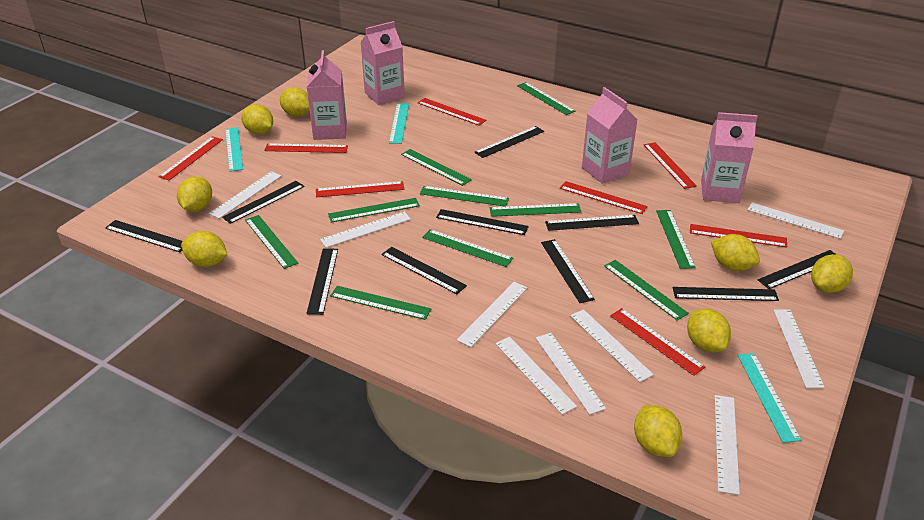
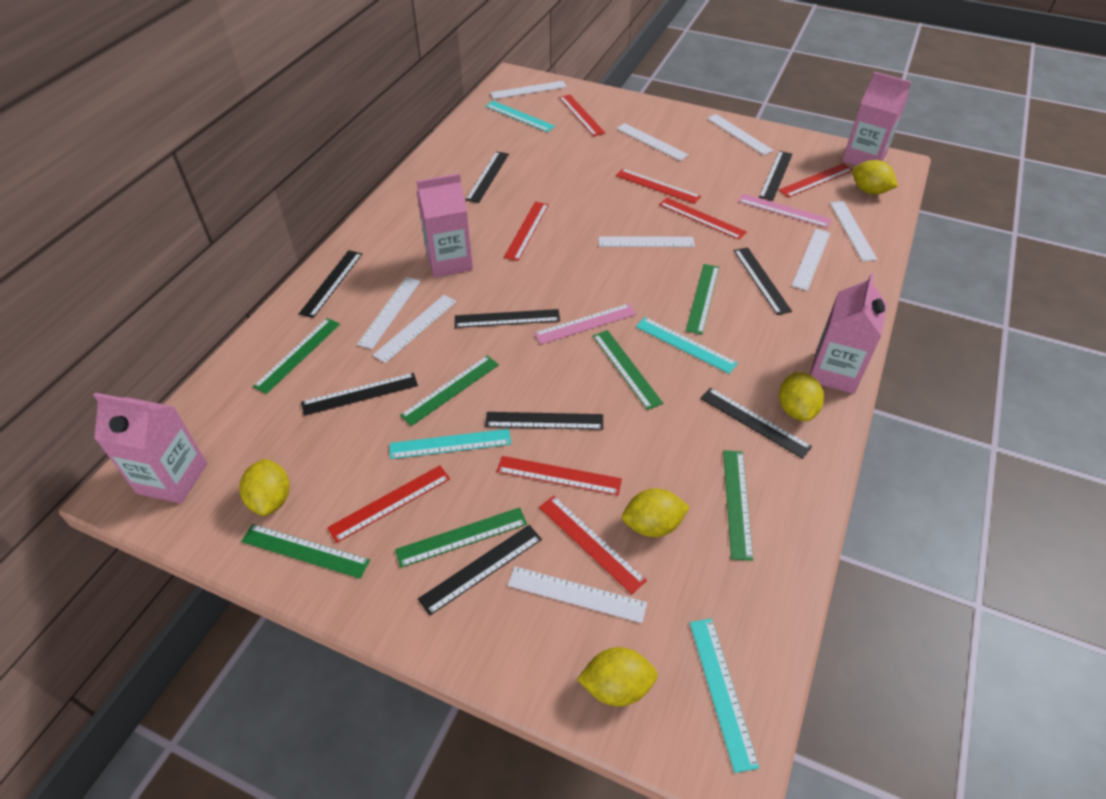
black ruler: [105,220,183,252] [222,181,305,224] [306,248,338,315] [381,247,467,294] [436,209,529,235] [474,126,544,158] [541,239,595,303] [545,215,639,231] [673,287,779,301] [758,250,837,289] = 10 -> [299,250,362,318] [301,373,418,416] [418,525,542,616] [455,309,560,328] [466,151,509,203] [485,412,603,430] [700,388,812,459] [734,247,792,315] [759,151,792,201] = 9
green ruler: [245,215,298,269] [328,198,420,222] [330,286,431,320] [401,149,472,186] [420,186,509,207] [422,229,513,267] [490,203,581,217] [517,82,575,115] [604,260,689,320] [656,210,696,269] = 10 -> [241,524,370,579] [253,318,340,394] [395,507,527,568] [400,355,499,426] [593,330,663,410] [686,264,719,334] [723,450,753,561] = 7
pink ruler: none = 0 -> [534,304,636,344] [738,194,832,228] = 2
turquoise ruler: [225,127,243,172] [389,103,409,144] [737,353,802,443] = 3 -> [390,429,511,459] [485,101,555,132] [636,317,738,374] [690,619,759,773] = 4
yellow lemon: [177,176,212,211] [181,231,228,267] [241,104,273,134] [280,88,310,116] [634,405,682,457] [687,309,731,352] [711,234,760,271] [811,254,853,293] = 8 -> [240,459,290,516] [577,647,658,707] [622,488,690,537] [779,372,824,421] [852,160,898,195] = 5

